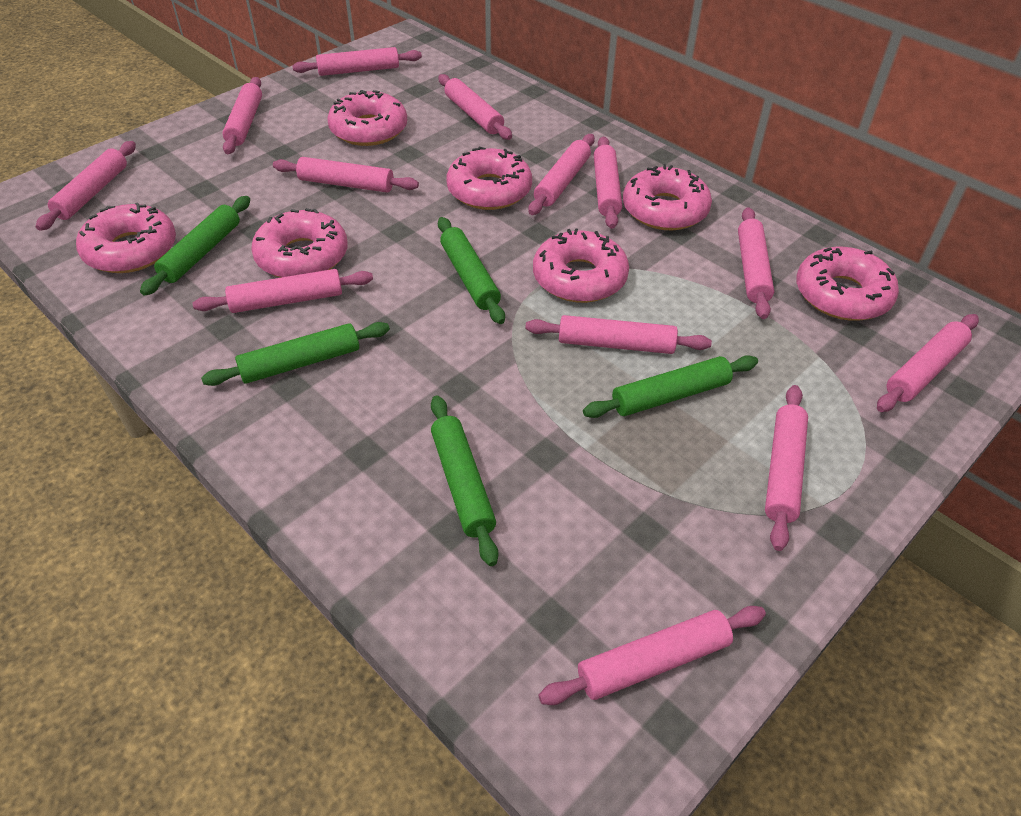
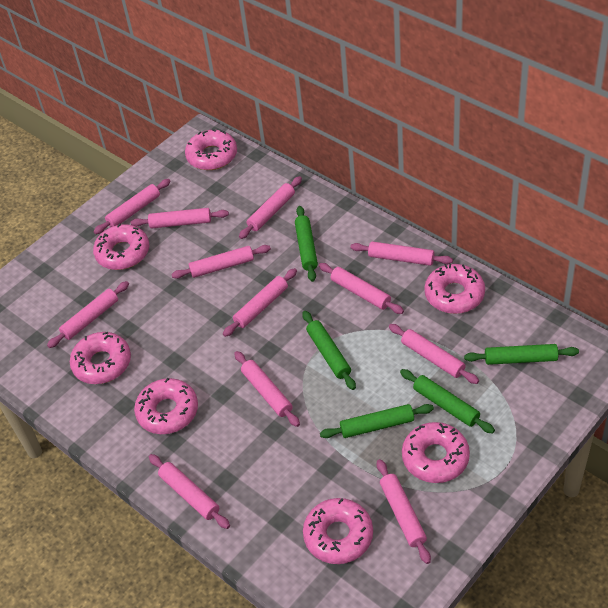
pink rolling pin: [36,141,136,231] [193,269,373,313] [223,77,262,154] [273,157,419,193] [292,47,422,76] [438,74,512,140] [525,315,712,354] [528,134,595,215] [538,606,766,705] [594,137,622,229] [738,207,774,319] [765,385,808,551] [877,314,979,412] = 13 -> [47,281,129,348] [93,179,171,234] [131,208,229,229] [149,454,230,529] [171,245,271,279] [223,268,297,337] [234,351,300,427] [239,176,302,239] [319,263,404,314] [350,241,453,266] [377,459,431,564] [389,324,479,384] = 12

